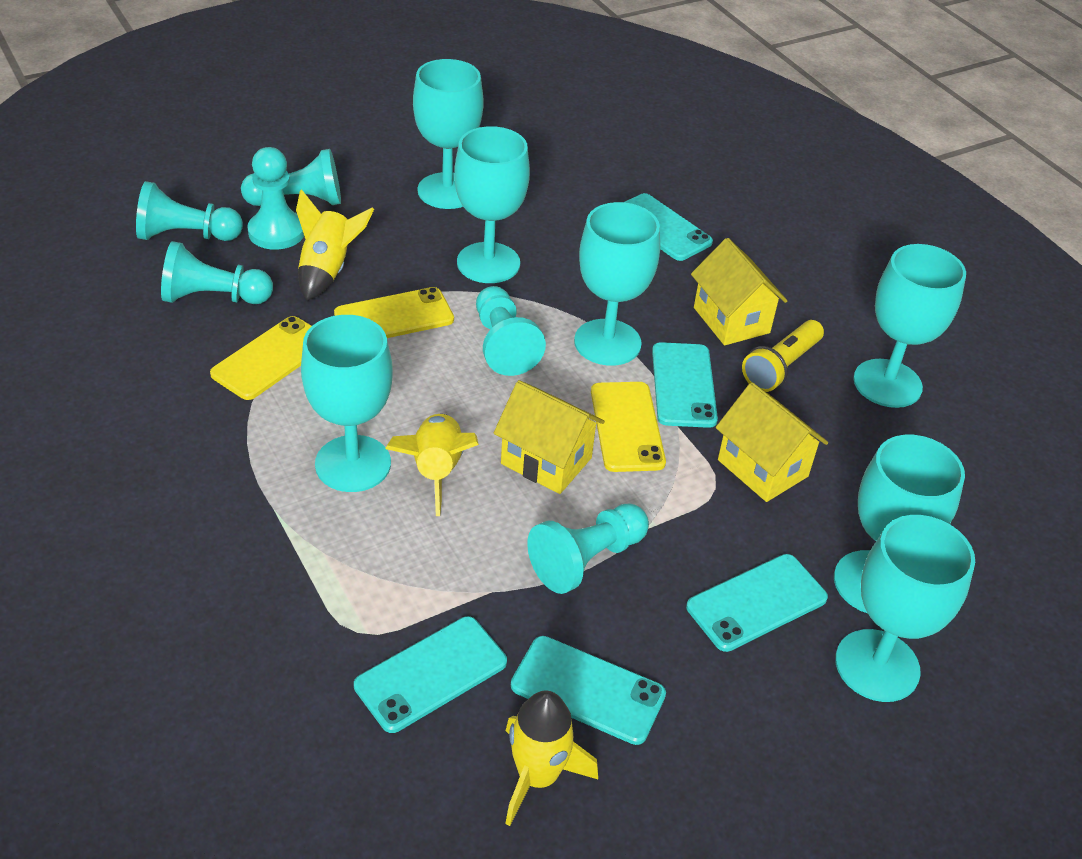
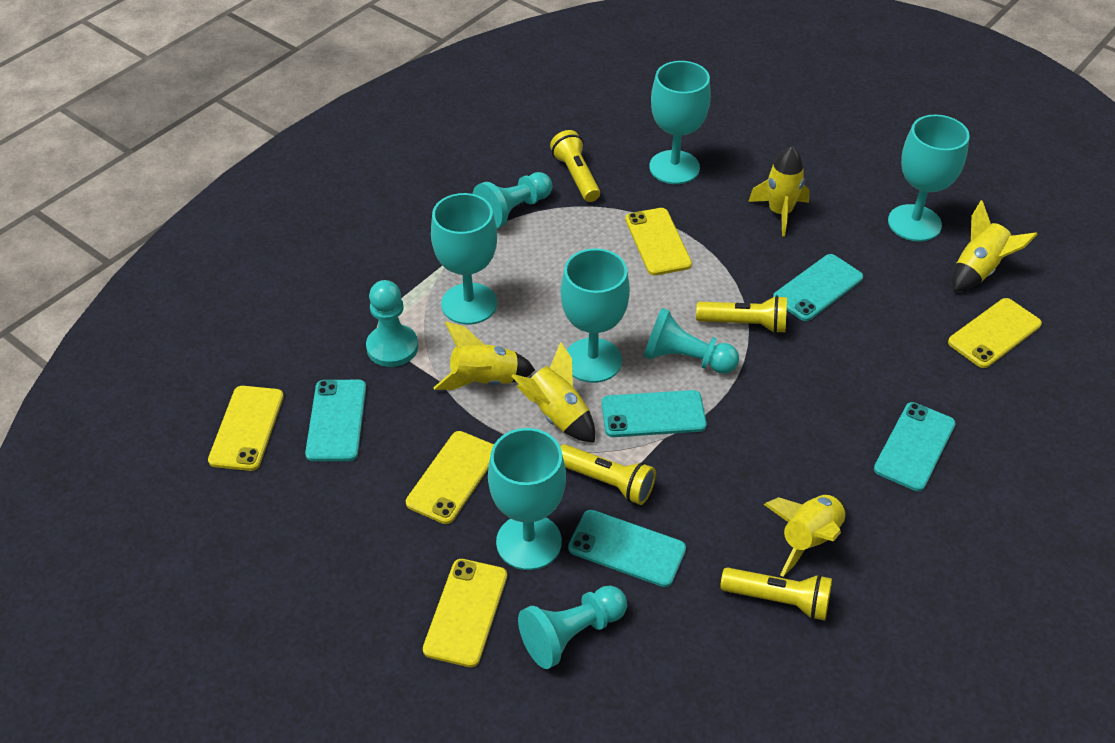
turquoise goblet: [301,315,393,492] [413,59,484,209] [454,126,530,283] [574,202,660,366] [834,435,965,613] [835,515,975,702] [853,244,966,408] = 7 -> [431,193,497,325] [488,428,566,570] [561,248,630,383] [649,61,711,184] [888,115,970,242] = 5
turquoise pawn: [136,181,243,241] [161,241,273,304] [241,149,341,206] [247,147,304,250] [476,286,546,376] [527,504,649,594] = 6 -> [366,280,418,367] [473,172,553,229] [518,586,627,669] [644,308,739,374] = 4
yellow flashlight: [742,320,824,392] = 1 -> [550,130,600,202] [560,444,656,505] [696,295,787,334] [720,567,832,621] = 4
yellow house: [494,380,605,494] [691,238,787,345] [716,382,828,502] = 3 -> none = 0
yellow phone: [210,316,311,400] [334,287,454,338] [591,382,666,472] = 3 -> [208,386,284,471] [406,431,494,524] [423,559,507,667] [625,208,692,276] [948,298,1042,368] = 5
yellow rocket: [296,189,374,301] [385,414,479,516] [505,690,598,826] = 3 -> [433,322,535,390] [511,342,595,443] [748,146,810,236] [764,495,846,577] [952,200,1038,292] = 5

